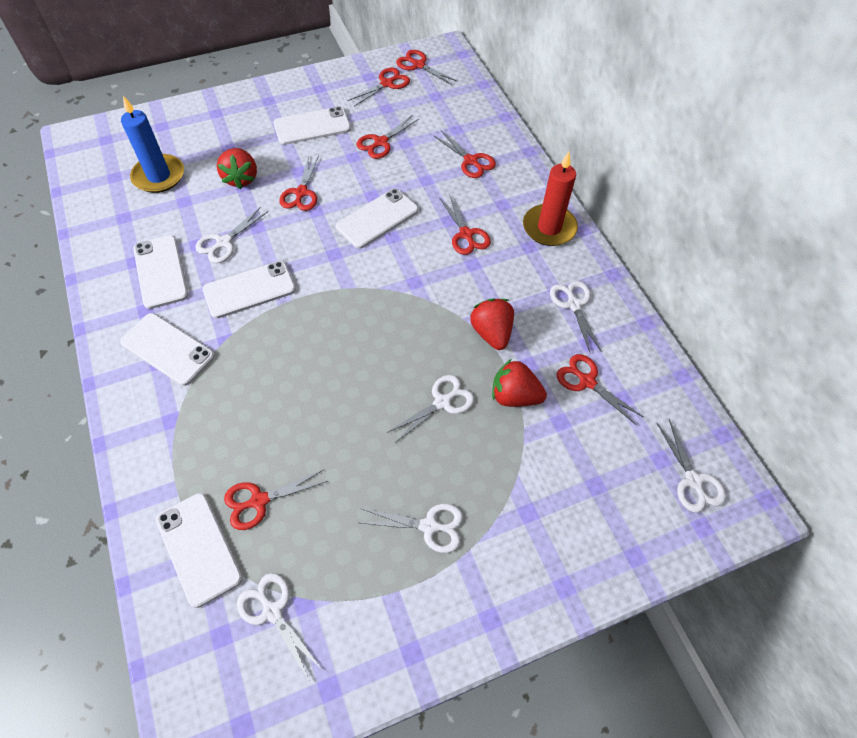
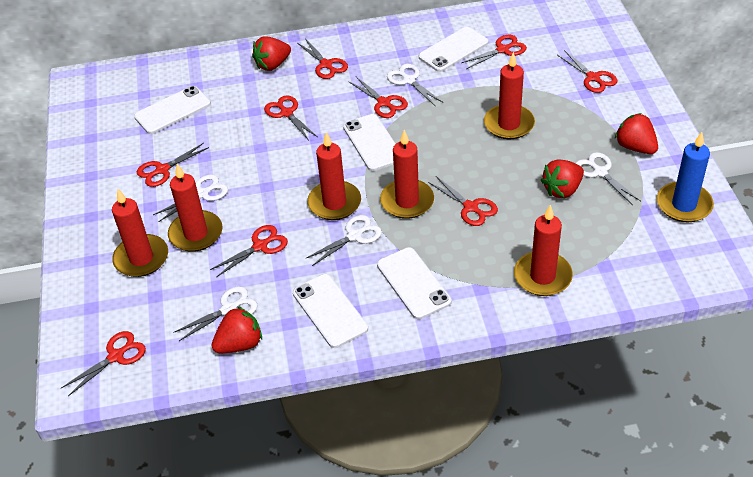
red candle: [523,152,578,246] = 1 -> [112,189,168,277] [168,164,223,252] [307,132,361,220] [380,130,434,219] [484,52,535,139] [514,205,573,296] = 6
red scissors: [224,469,328,530] [279,155,319,211] [348,68,410,106] [357,115,419,159] [396,50,458,85] [433,131,496,178] [439,194,491,255] [557,354,643,425] = 8 -> [61,331,146,396] [137,143,209,187] [210,225,288,277] [264,95,317,139] [298,39,348,79] [348,77,408,118] [428,176,498,226] [461,35,527,69] [557,50,617,93] = 9
red strawberry: [217,148,257,189] [470,298,514,350] [492,359,547,407] = 3 -> [212,306,262,353] [252,37,291,71] [541,159,584,198] [615,113,658,154] = 4
white phone: [120,313,215,386] [133,235,188,309] [156,493,243,608] [202,261,296,319] [274,106,351,145] [336,189,418,249] = 6 -> [134,86,211,134] [293,274,368,348] [343,114,396,171] [377,247,452,319] [418,27,488,72] = 5
white scissors: [195,207,268,263] [237,573,321,680] [360,504,463,553] [387,375,474,443] [550,281,602,352] [657,419,726,513] = 6 -> [153,174,228,222] [173,286,258,341] [305,215,382,266] [387,64,443,106] [576,152,641,205] = 5

